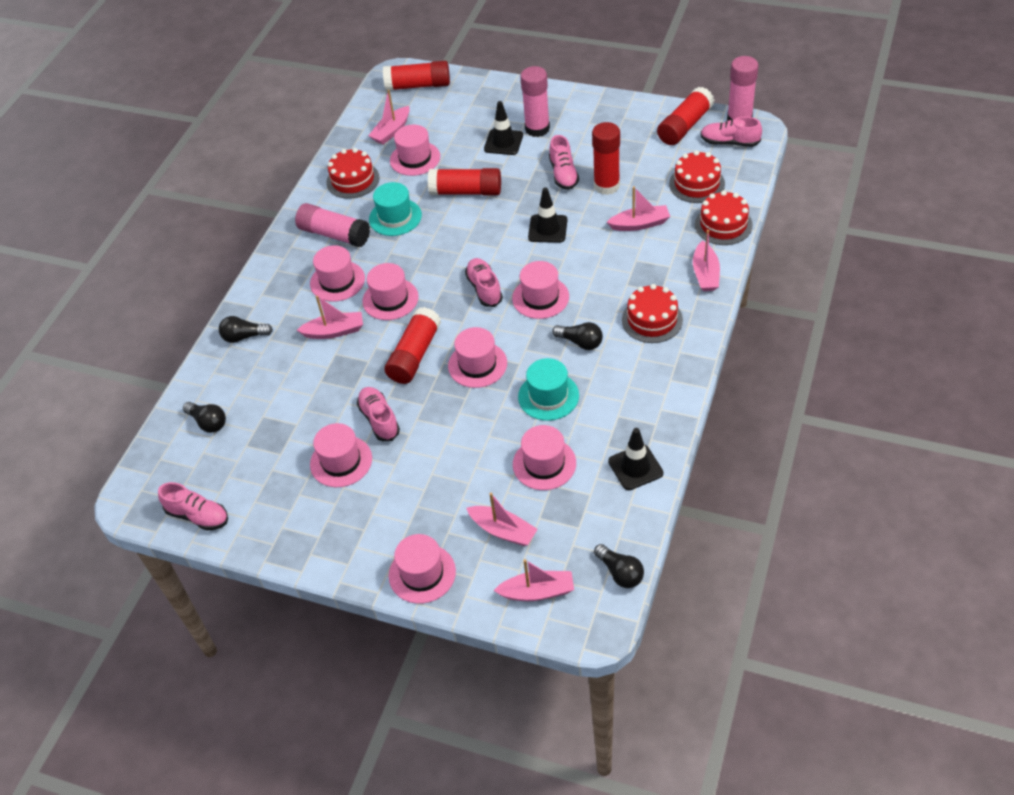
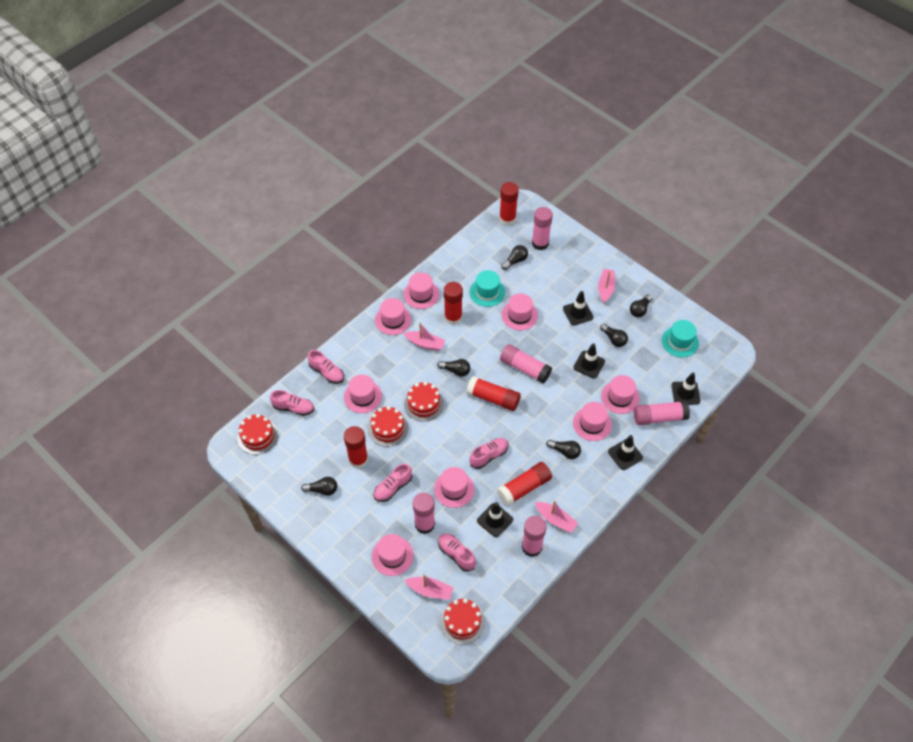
black light bulb: [183,402,226,433] [219,316,273,343] [552,322,603,350] [594,544,644,588] = 4 -> [301,477,337,496] [437,359,470,377] [501,245,528,270] [546,440,581,459] [600,324,628,347] [630,294,652,317] = 6
black traffic cone: [484,101,523,155] [528,188,567,243] [608,428,663,490] = 3 -> [477,502,513,537] [563,291,593,326] [573,343,605,379] [608,435,643,470] [671,372,700,405] = 5
pink boat: [297,295,363,339] [368,90,410,144] [467,493,538,546] [493,559,574,601] [607,186,670,231] [693,230,720,291] = 6 -> [403,323,445,351] [405,574,454,600] [535,500,578,533] [598,269,615,303] = 4
pink glue stick: [295,203,370,247] [520,66,550,137] [727,56,759,121] = 3 -> [413,493,435,534] [500,344,552,384] [522,516,547,557] [532,207,553,250] [634,401,690,425] = 5

